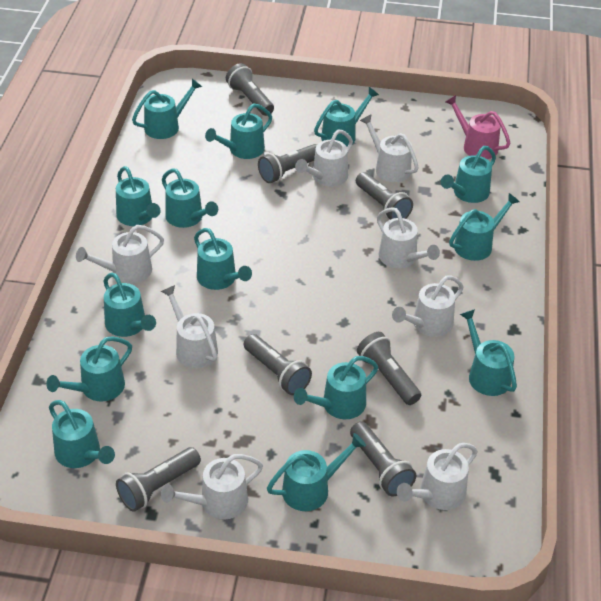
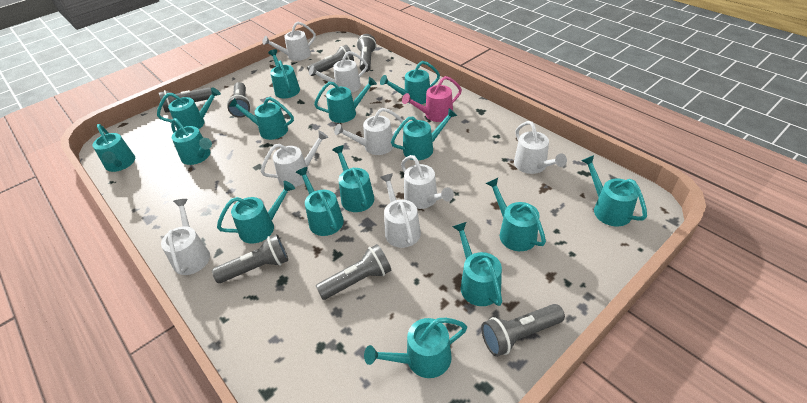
turquoise watering can: [46,336,132,401] [49,400,115,468] [103,273,156,337] [116,166,161,226] [132,79,202,139] [162,169,218,228] [194,228,252,290] [205,104,272,159] [267,433,366,511] [294,356,378,419] [314,87,379,146] [441,146,496,203] [449,193,520,261] [460,309,517,396] = 14 -> [93,124,135,172] [157,87,221,130] [171,118,212,165] [217,181,295,244] [229,97,294,140] [268,49,300,98] [295,167,344,236] [314,77,377,123] [332,145,374,212] [364,318,467,378] [380,61,440,104] [391,108,457,160] [452,222,502,306] [485,178,546,251] [581,155,647,226] = 15

